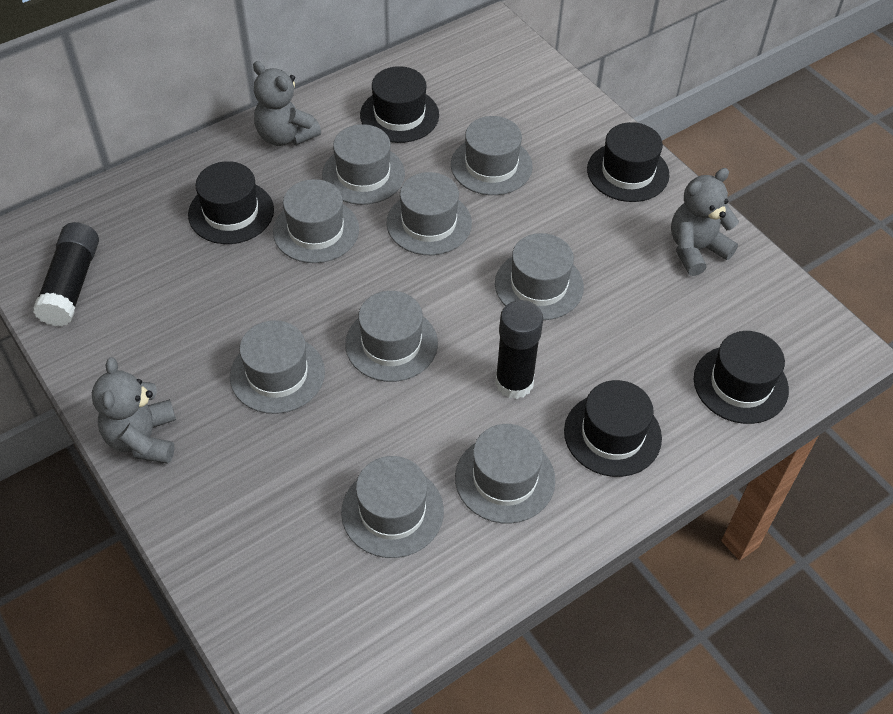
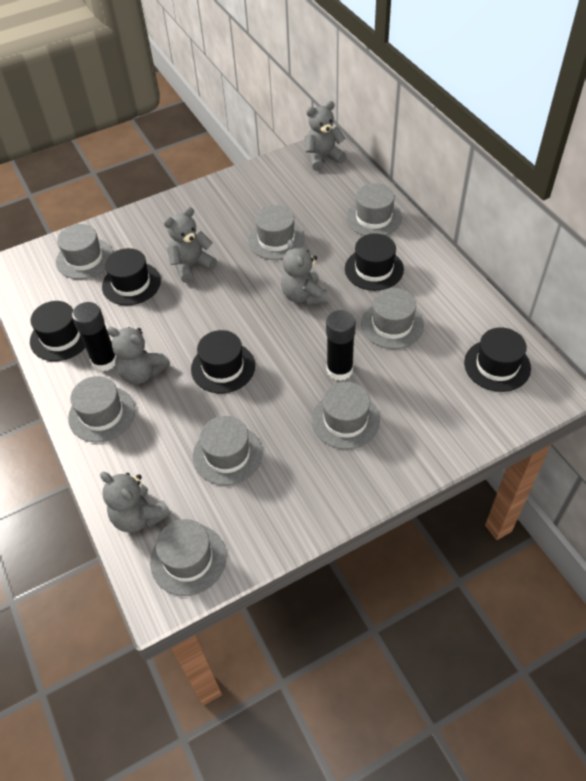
grey hat: [230,320,325,414] [273,179,359,263] [322,124,405,205] [341,456,444,558] [345,291,438,382] [386,172,472,255] [451,116,533,195] [455,424,555,523] [495,233,584,320] = 9 -> [56,224,113,279] [68,376,135,442] [150,519,226,596] [193,416,263,485] [248,205,305,260] [312,382,380,449] [346,183,402,236] [361,288,424,349] = 8
grey teddy bear: [92,357,176,464] [253,61,321,146] [671,168,739,276] = 3 -> [100,472,171,533] [107,327,170,384] [164,207,217,283] [281,239,328,306] [305,101,346,171] = 5

